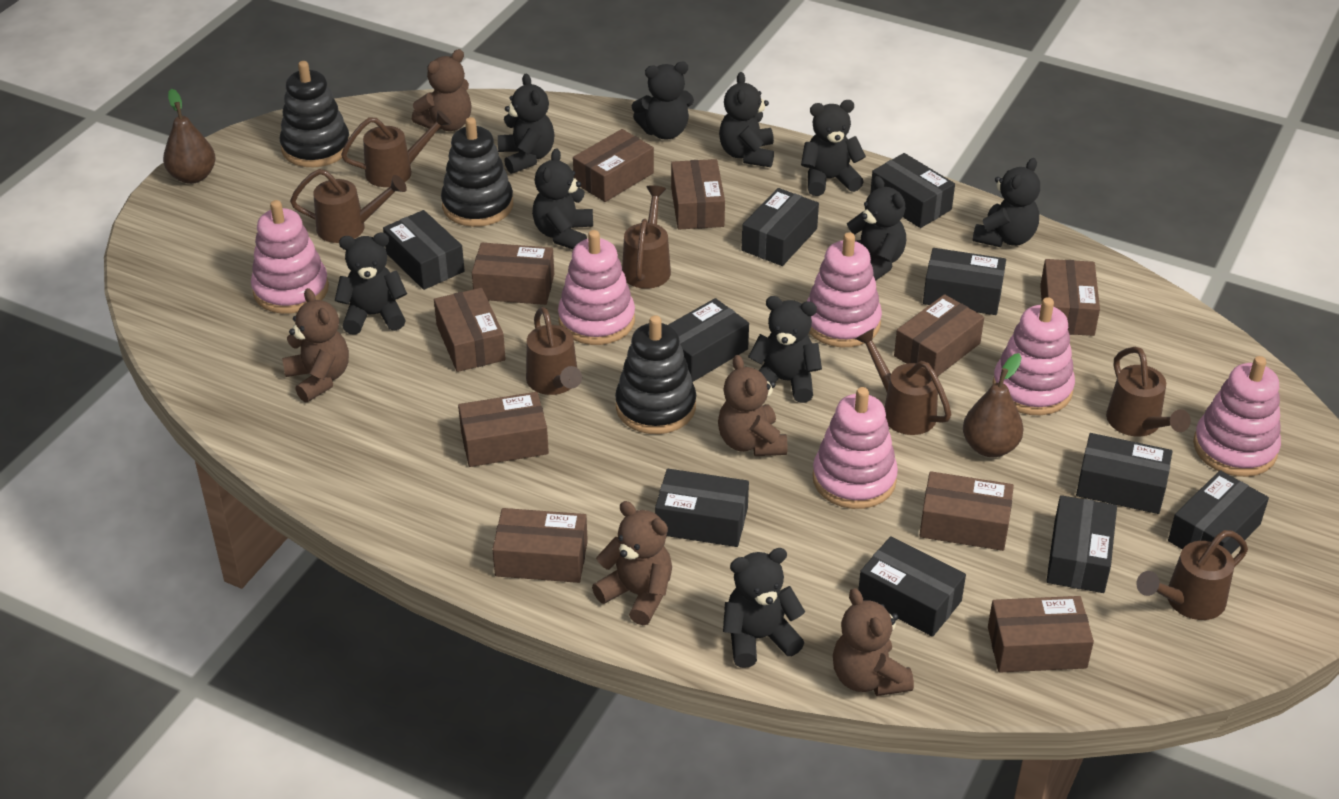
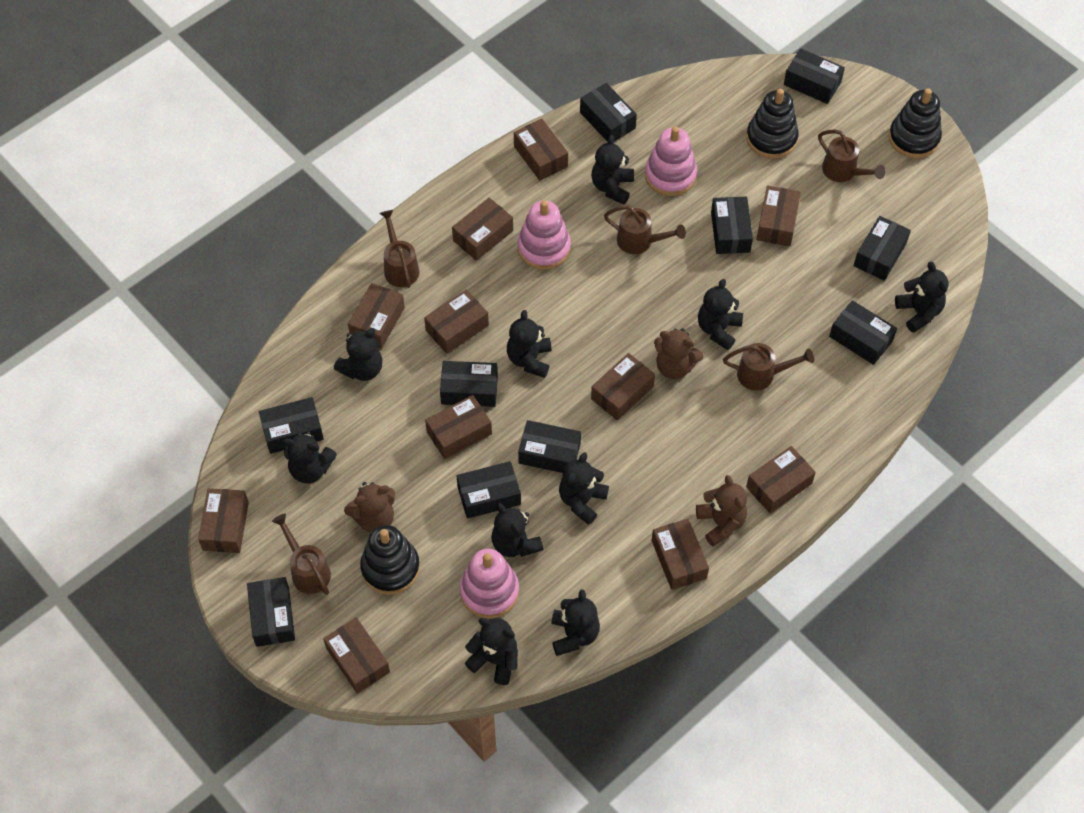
brown box: [434,288,506,372] [458,392,549,467] [472,243,554,305] [492,508,588,583] [573,129,654,202] [671,159,725,230] [894,294,984,376] [919,471,1014,551] [988,596,1094,672] [1040,259,1100,336] = 10 -> [198,488,249,553] [323,618,390,694] [348,283,405,349] [424,289,489,354] [425,395,492,459] [452,198,513,261] [514,119,568,181] [591,353,655,420] [651,519,709,590] [746,446,816,513] [756,186,801,246] = 11
brown pear: [163,89,215,184] [963,353,1024,457] = 2 -> none = 0
brown teddy bear: [282,288,349,402] [412,49,472,131] [592,501,672,625] [718,355,787,456] [833,588,914,696] = 5 -> [344,482,395,532] [654,328,704,379] [696,475,747,546] = 3
brown watering can: [290,169,407,243] [341,110,451,187] [526,307,582,395] [622,185,671,289] [855,328,951,435] [1106,347,1191,437] [1136,530,1248,620] = 7 -> [272,513,331,595] [380,210,420,288] [604,205,686,254] [723,343,814,390] [818,130,886,182] = 5
pink stacking toy: [251,200,329,314] [558,230,635,345] [807,232,882,347] [812,387,898,509] [993,297,1075,415] [1193,356,1281,477] = 6 -> [460,549,519,618] [518,201,571,270] [645,126,697,196] = 3

